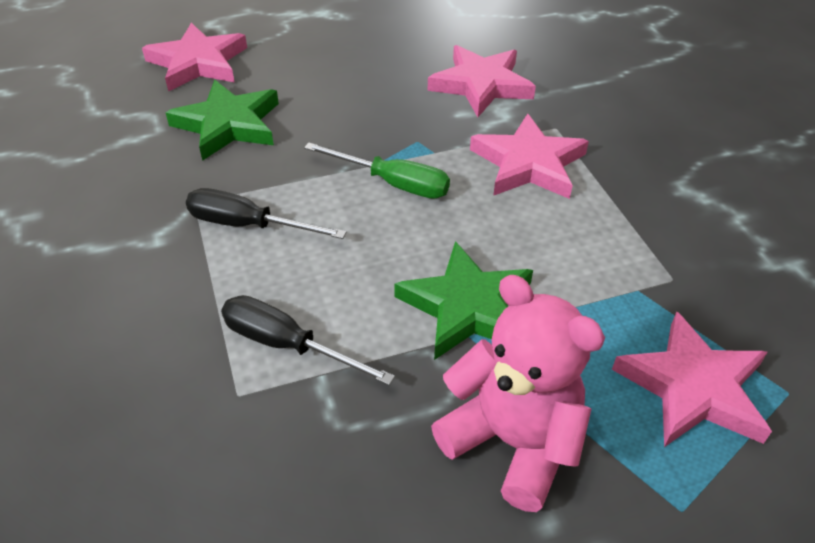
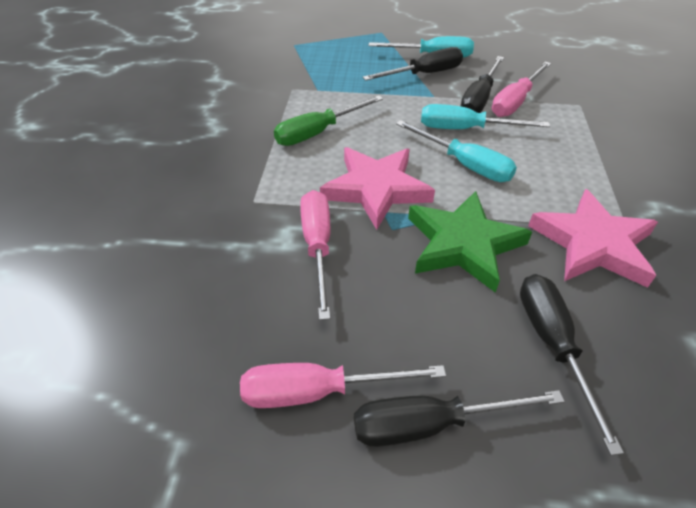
black screwdriver: [186,188,346,239] [221,295,395,385] = 2 -> [354,390,565,447] [363,47,463,81] [461,56,504,113] [520,274,624,456] = 4
green star: [165,80,279,161] [395,241,533,360] = 2 -> [408,191,532,293] = 1
pink screwdriver: none = 0 -> [240,363,446,408] [300,190,330,320] [492,62,551,117] = 3
pink star: [142,23,247,92] [427,45,536,117] [470,114,589,199] [612,312,772,447] = 4 -> [320,147,435,230] [528,189,658,288] = 2
pink teddy bear: [431,275,605,512] = 1 -> none = 0
turquoise screwdriver: none = 0 -> [369,36,474,58] [396,120,517,182] [421,104,550,129] = 3

